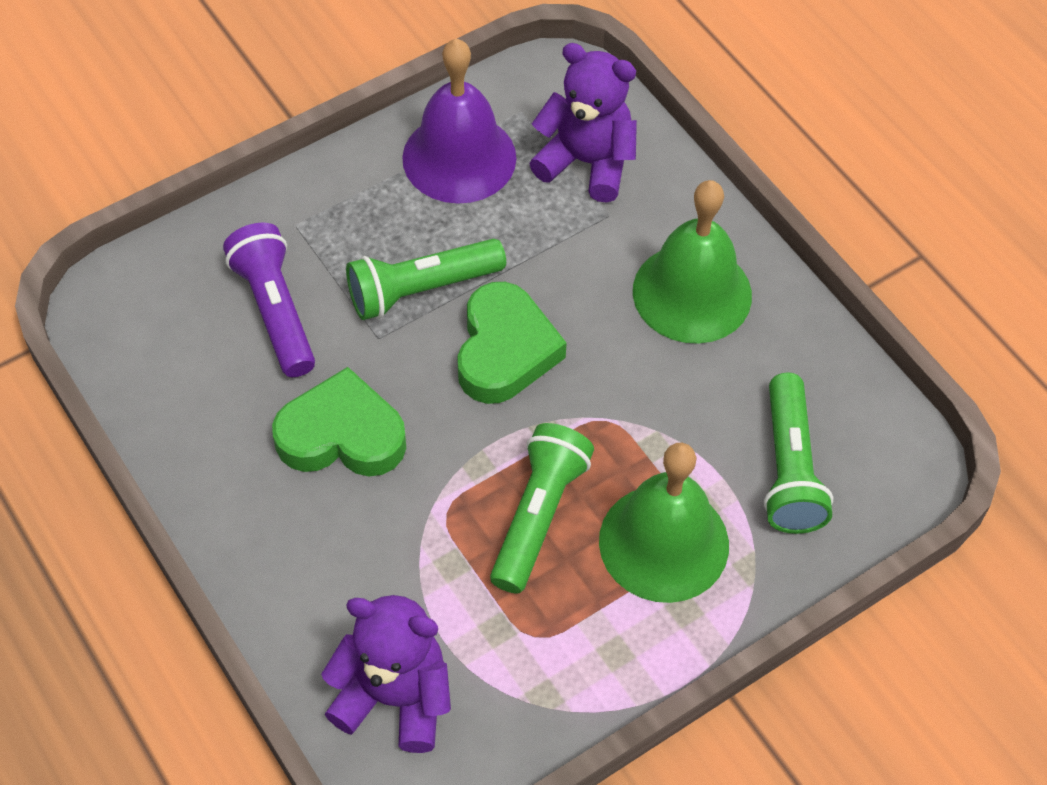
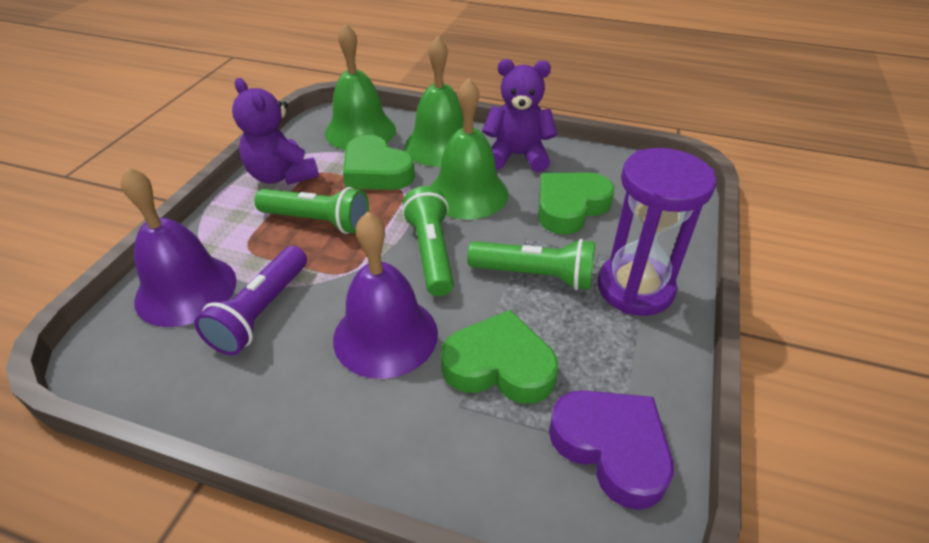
green bell: [599,443,729,603] [633,180,752,344] = 2 -> [325,23,396,150] [405,36,464,167] [431,78,509,220] = 3
green heart: [272,367,406,476] [457,282,567,404] = 2 -> [343,135,415,190] [441,310,558,404] [538,172,615,234] = 3
purple bell: [402,39,516,204] = 1 -> [121,167,237,327] [333,212,438,379] = 2
purple heart: none = 0 -> [549,390,674,510] = 1
purple hourglass: none = 0 -> [598,148,716,316] = 1

